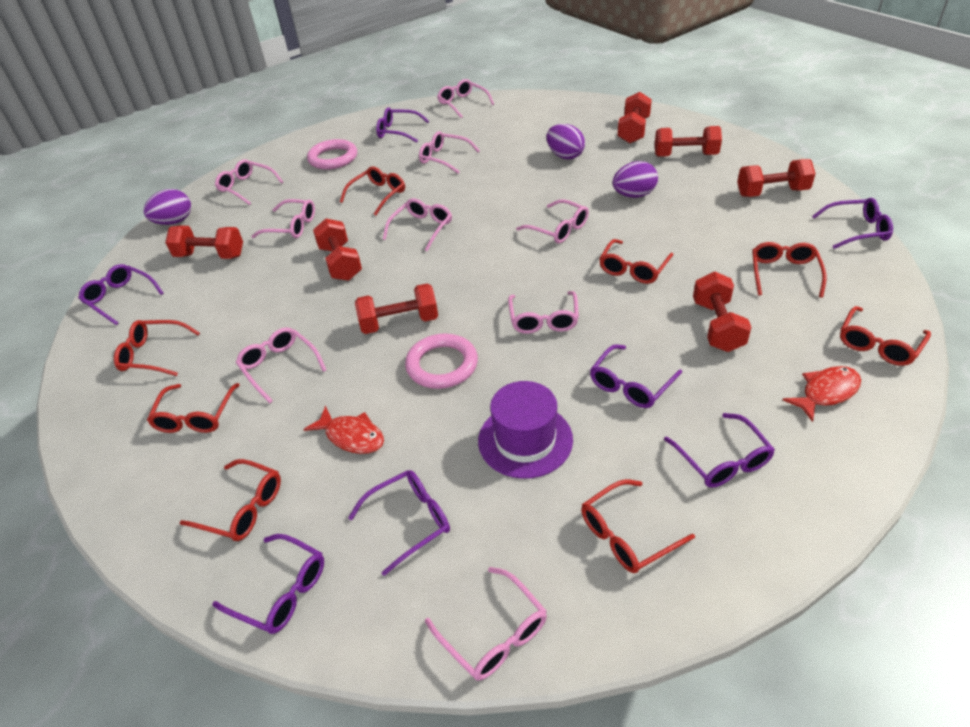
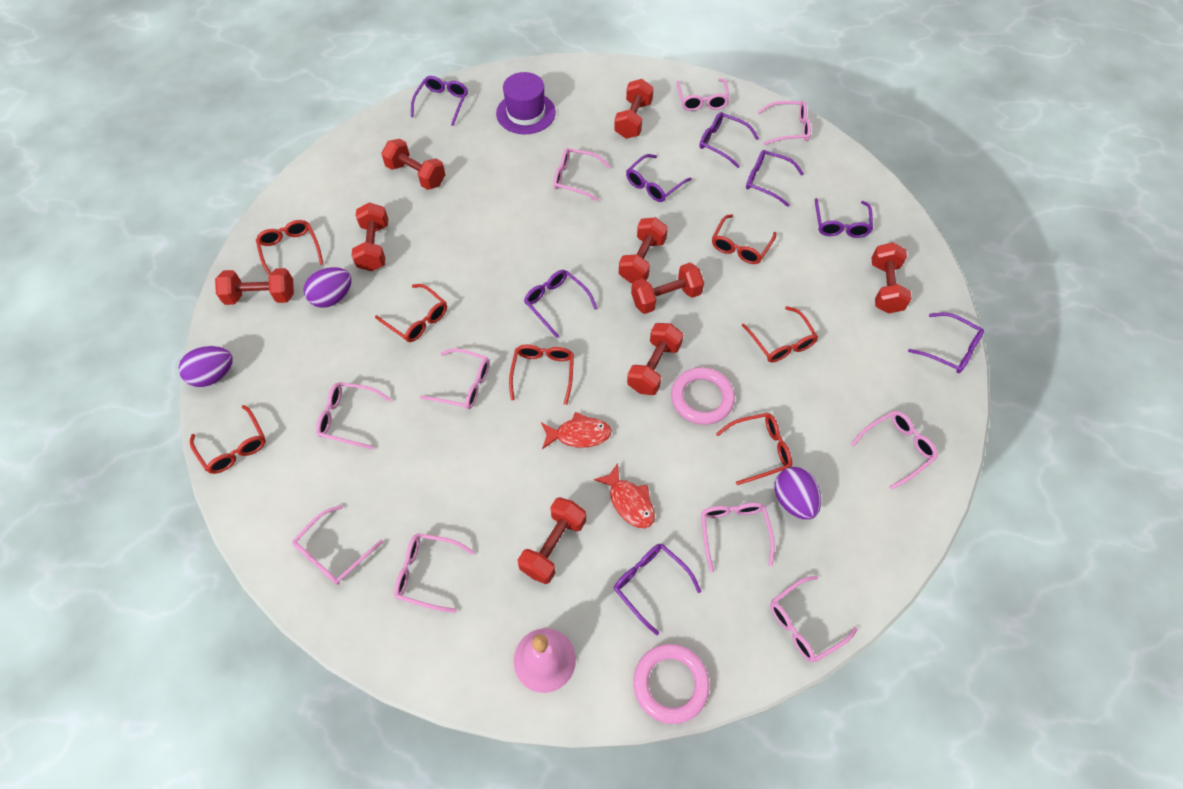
pink bell: none = 0 -> [514,628,576,693] = 1
pink glasses: [215,159,283,205] [236,327,326,403] [251,199,315,238] [383,198,452,251] [419,131,480,174] [425,567,547,680] [437,79,494,118] [508,291,579,334] [516,199,589,243] = 9 -> [292,505,383,585] [316,382,392,450] [394,533,474,613] [420,348,489,409] [553,148,611,201] [676,79,729,111] [701,503,775,572] [758,101,811,145] [770,576,858,662] [851,411,938,490] = 10
purple glasses: [78,264,164,325] [212,534,324,634] [348,470,450,576] [376,108,429,143] [590,345,682,408] [664,413,775,488] [812,198,893,249] = 7 -> [411,76,468,126] [524,270,598,338] [614,544,701,635] [626,154,692,202] [699,112,759,168] [746,150,804,207] [815,198,873,238] [908,312,984,373] = 8
red dumbbell: [165,226,243,259] [313,219,362,281] [355,284,438,334] [618,92,652,143] [655,126,722,157] [693,272,751,352] [737,159,815,197] = 7 -> [215,268,294,305] [352,202,388,271] [381,139,446,190] [518,497,586,584] [614,79,654,139] [619,217,668,283] [627,323,683,395] [631,263,704,314] [872,242,912,313] = 9
red glasses: [114,320,200,376] [147,383,240,433] [180,459,281,541] [340,166,405,215] [581,479,695,573] [599,239,673,284] [752,242,826,298] [840,306,931,366] = 8 -> [190,405,266,474] [256,220,323,276] [375,284,447,342] [509,345,574,405] [712,214,776,264] [716,413,792,485] [742,306,818,363] = 7

